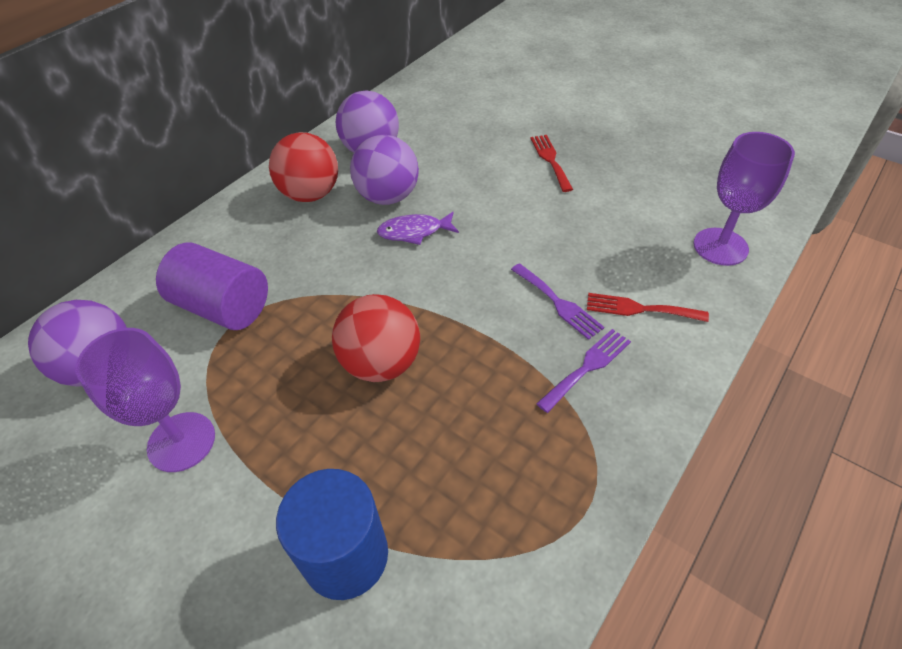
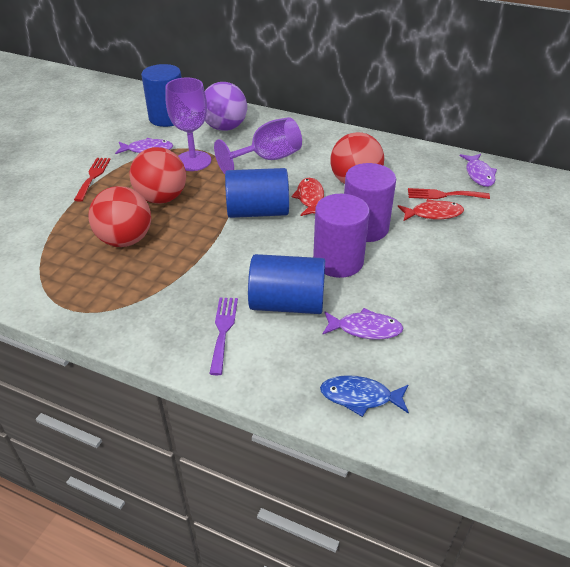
blue cylinder: [276,469,388,600] = 1 -> [141,64,182,127] [225,168,289,218] [248,254,325,314] = 3
blue fish: none = 0 -> [320,375,409,417] = 1
purple ball: [28,300,127,387] [335,91,399,153] [350,134,419,205] = 3 -> [205,82,247,131] = 1
purple cylinder: [156,242,268,330] = 1 -> [313,194,370,278] [344,163,396,242] = 2
purple fish: [377,212,459,245] = 1 -> [115,138,173,154] [322,308,403,340] [459,154,497,187] = 3
purple fork: [511,263,604,340] [536,329,631,413] = 2 -> [209,297,238,375] = 1
red ball: [269,132,338,202] [332,294,420,382] = 2 -> [89,186,151,247] [129,147,186,204] [330,132,384,184] = 3
red fish: none = 0 -> [291,178,324,216] [398,199,464,221] = 2

